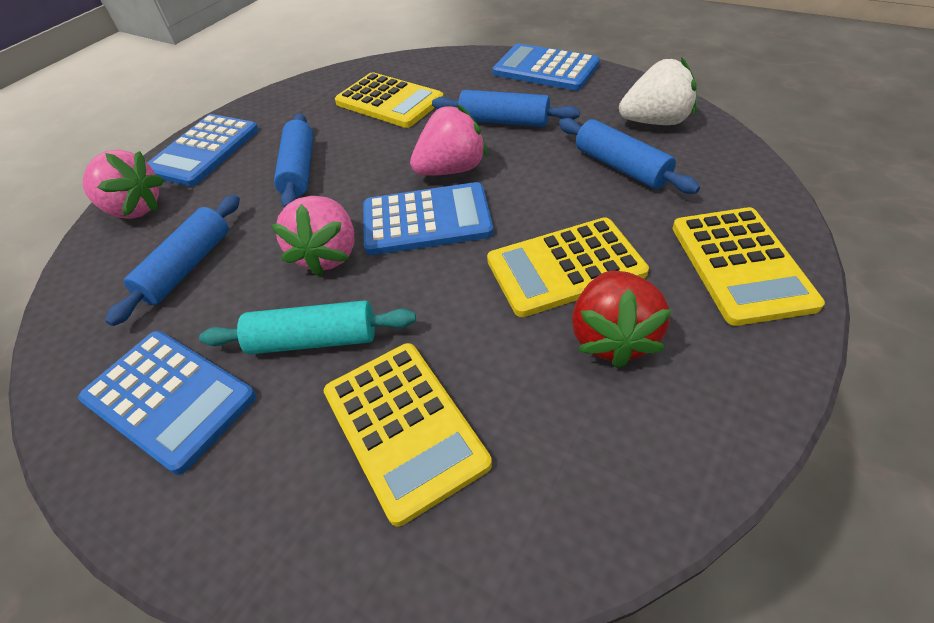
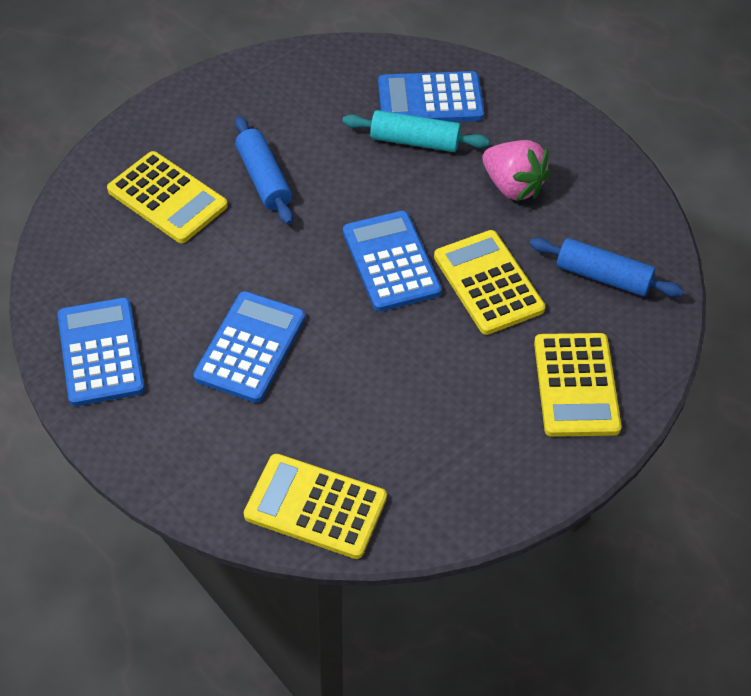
blue rolling pin: [105,195,240,326] [274,113,313,208] [432,90,580,127] [559,118,700,194] = 4 -> [235,116,293,225] [529,238,684,297] = 2
pink strawberry: [83,150,164,219] [271,196,354,277] [410,104,488,176] = 3 -> [482,140,551,201] = 1
red strawberry: [572,270,672,369] = 1 -> none = 0
white strawberry: [619,57,697,125] = 1 -> none = 0

